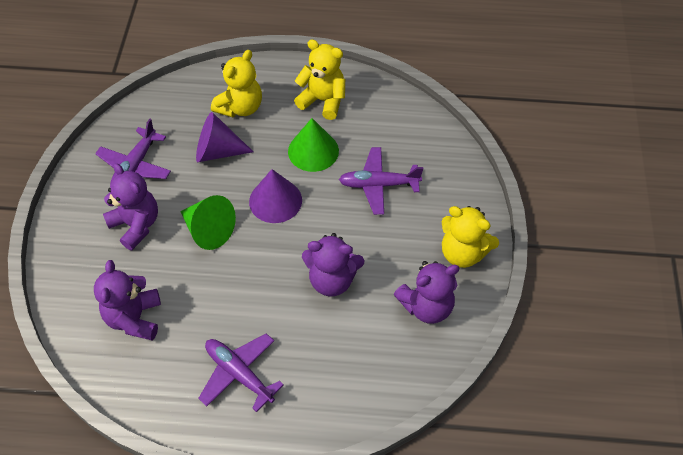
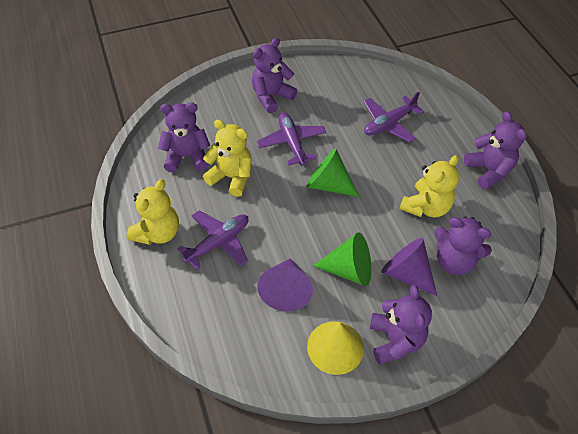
purple teddy bear: [94,260,161,341] [103,163,158,250] [302,233,364,296] [394,261,459,324] = 4 -> [158,102,210,172] [252,38,297,113] [370,285,432,364] [434,217,492,275] [464,111,527,190] = 5
yellow cone: none = 0 -> [307,321,364,375] = 1

